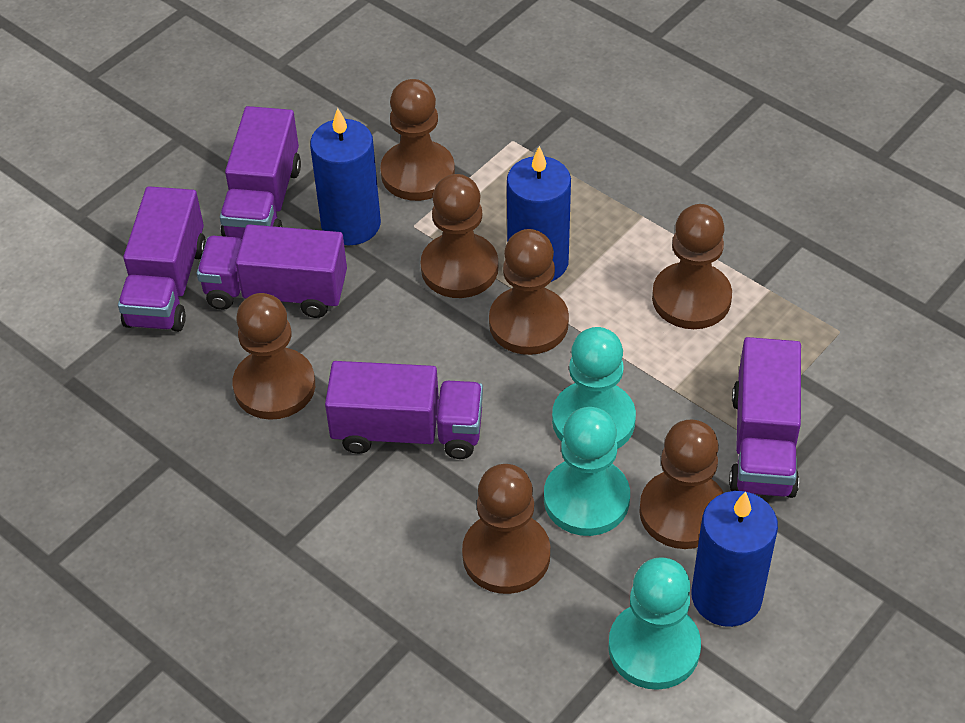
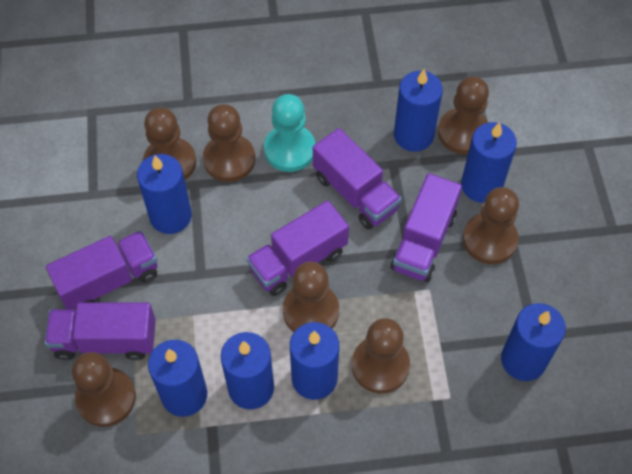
blue candle: [310,108,381,245] [507,146,571,282] [692,491,778,627] = 3 -> [137,154,192,234] [148,340,207,417] [221,332,274,410] [290,322,339,400] [394,69,443,152] [461,122,517,203] [501,303,566,381] = 7
turquoise pawn: [544,407,630,536] [552,327,636,449] [608,557,701,690] = 3 -> [264,94,316,172] = 1

